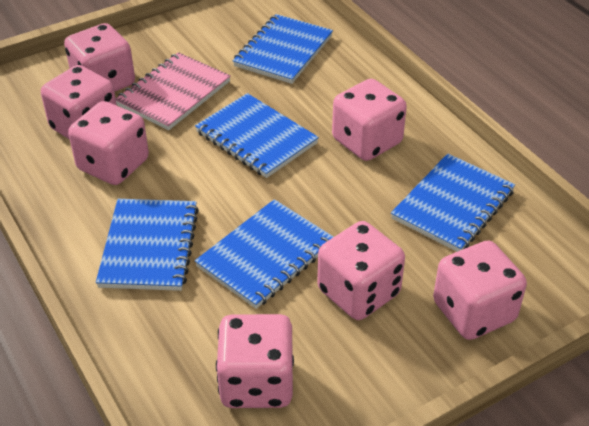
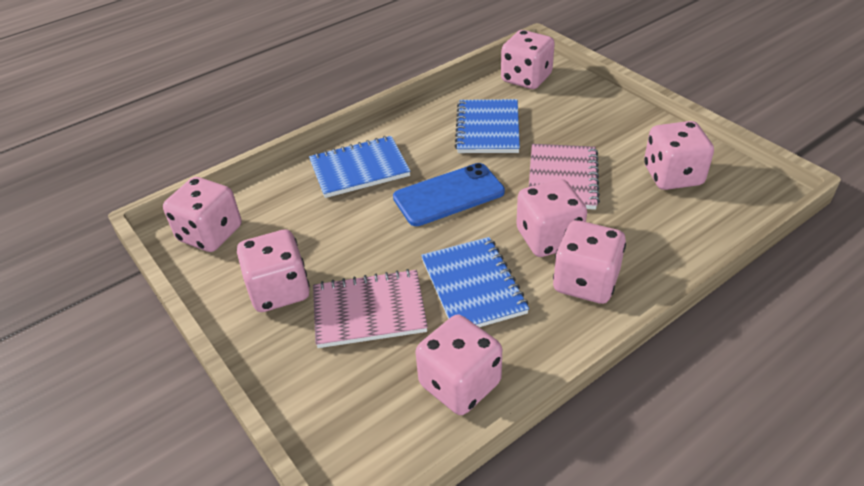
blue notebook: [96,199,199,291] [195,93,319,178] [195,199,334,309] [233,14,333,84] [391,153,515,252] = 5 -> [309,136,411,198] [421,237,529,327] [455,99,520,153] = 3
blue phone: none = 0 -> [393,163,505,226] = 1
pink notebook: [116,52,231,130] = 1 -> [313,269,428,348] [529,144,600,210] = 2

